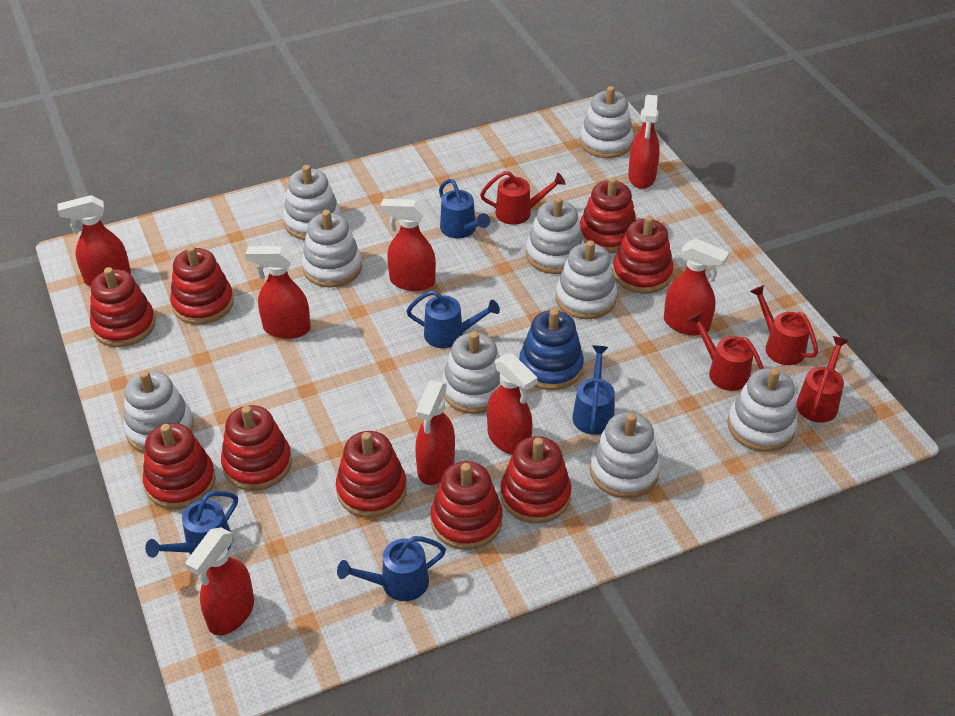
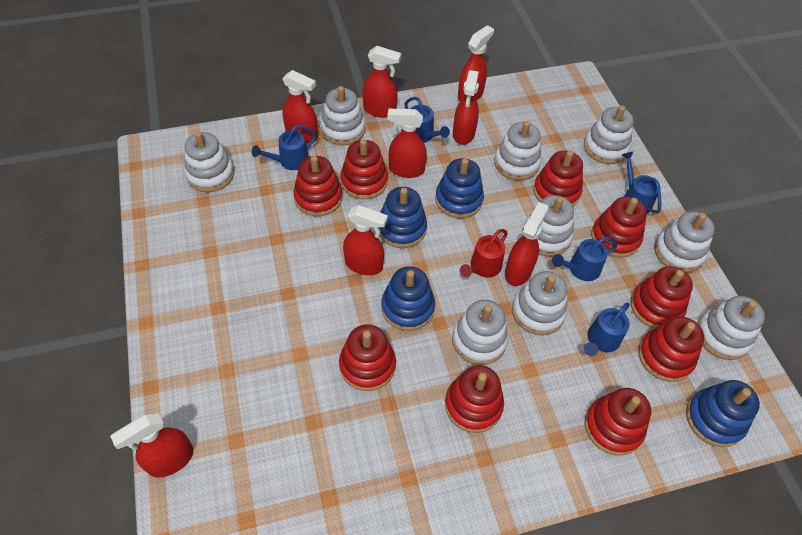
blue stacking toy: [519,309,584,390] = 1 -> [379,187,427,248] [381,266,435,331] [435,158,484,218] [686,380,760,447] = 4
red watering can: [480,171,566,225] [688,312,764,391] [750,285,818,365] [796,336,848,423] = 4 -> [460,229,508,278] = 1

